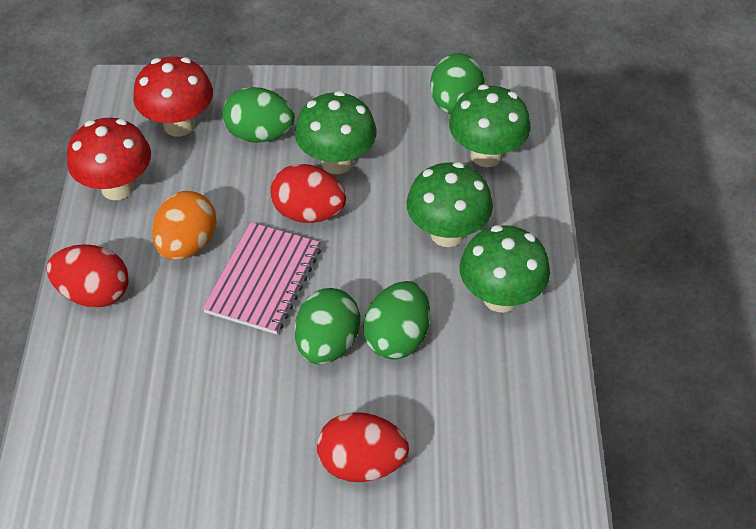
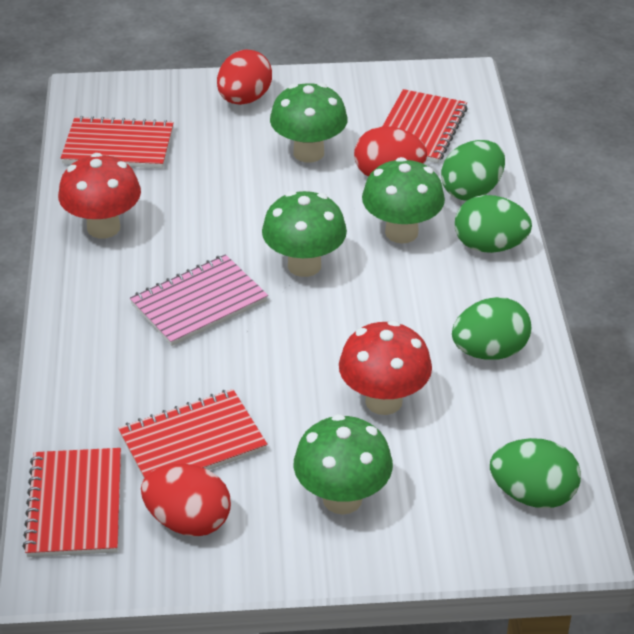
orange egg: [152,191,217,260] = 1 -> none = 0
red notebook: none = 0 -> [22,448,121,557] [61,116,174,168] [118,389,268,478] [383,89,468,163] = 4

